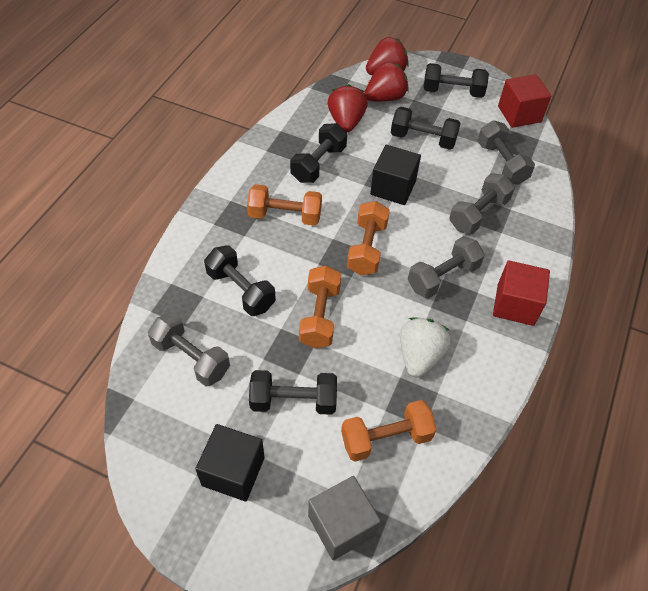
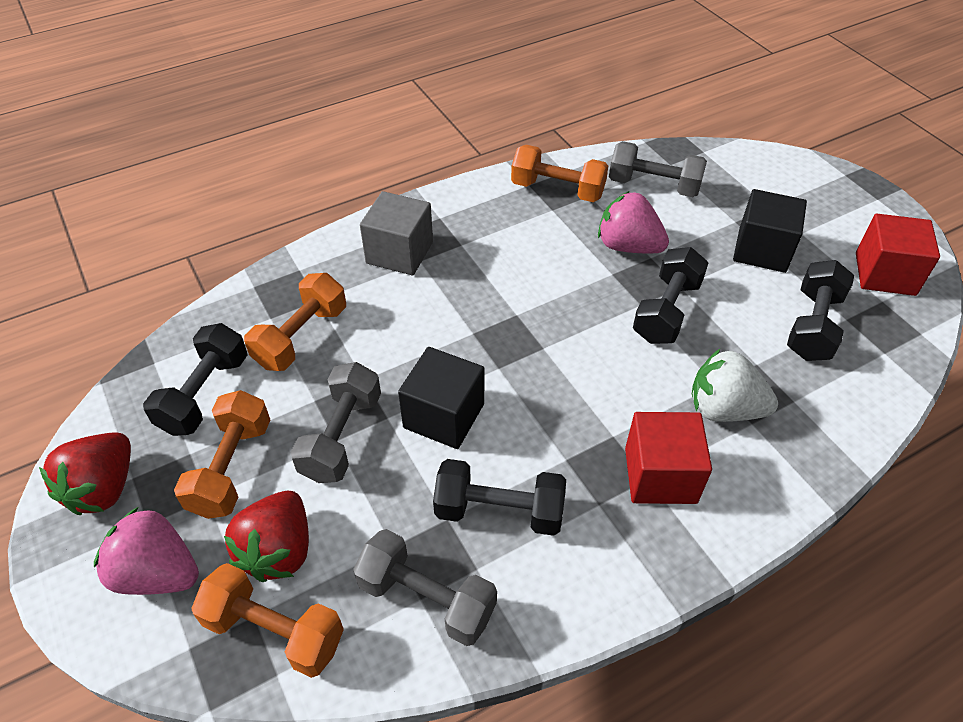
black dumbbell: [204,245,276,316] [249,370,337,415] [290,123,347,183] [391,107,461,150] [424,63,489,98] = 5 -> [143,323,247,436] [433,459,566,536] [633,247,709,344] [787,260,854,361] = 4
grey dumbbell: [148,312,230,386] [408,236,485,299] [449,173,515,234] [478,120,535,185] = 4 -> [290,362,381,483] [353,529,497,646] [609,141,707,197] = 3
pink strawberry: none = 0 -> [94,507,199,595] [598,191,669,253] = 2
red strawberry: [328,84,368,132] [364,62,409,102] [366,37,409,75] = 3 -> [39,432,131,515] [224,491,309,582] = 2

